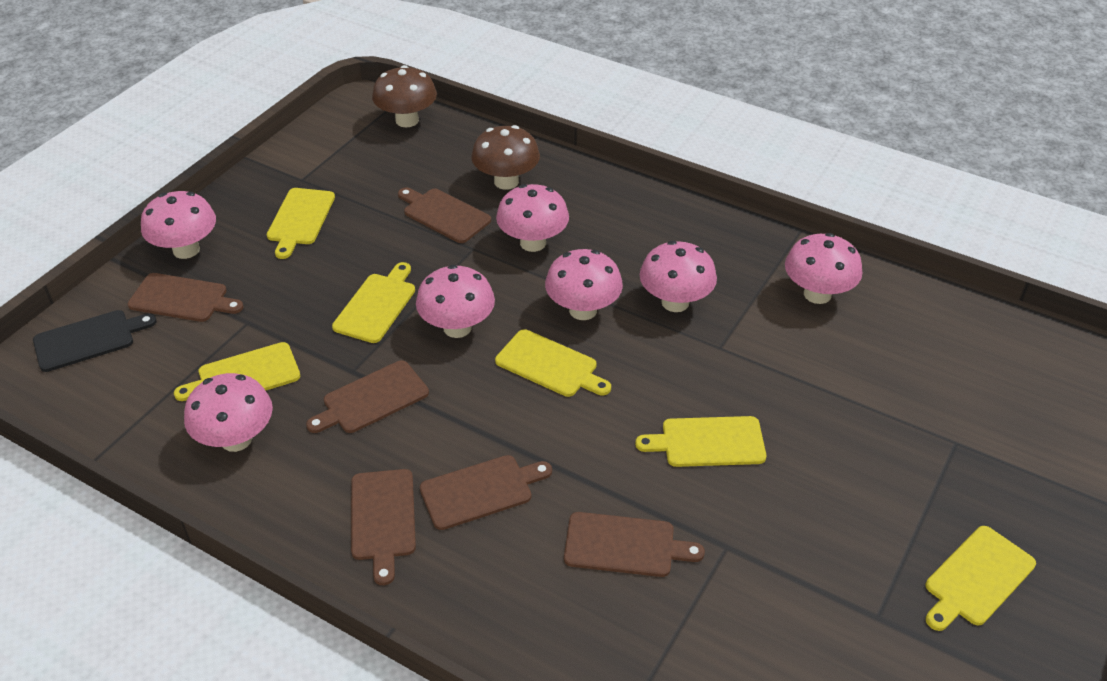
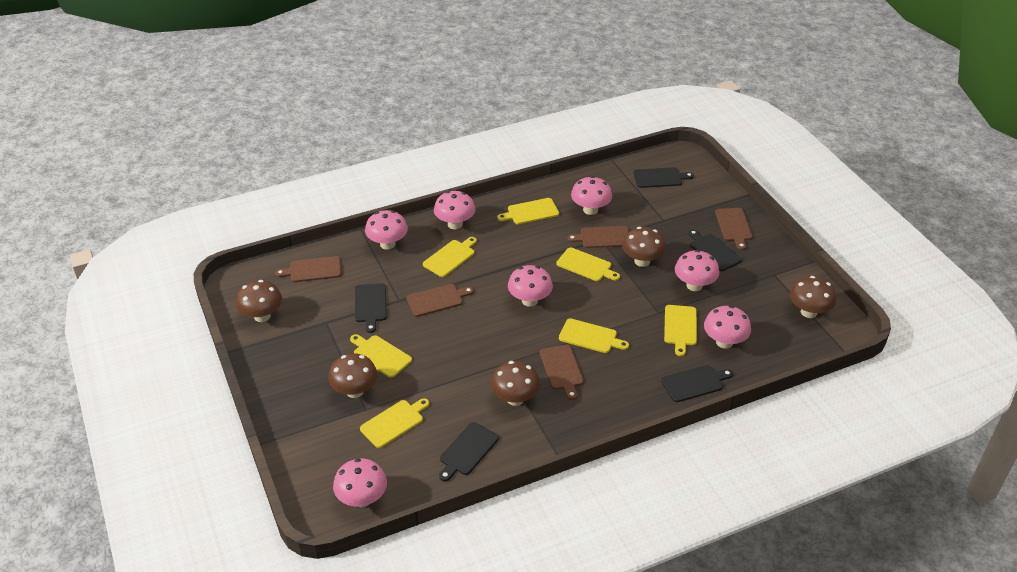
black cutting board: [33,310,157,372] = 1 -> [355,283,387,333] [439,422,499,481] [633,167,694,188] [661,365,733,402] [688,229,742,271] = 5
brown cutting board: [128,273,244,322] [306,360,429,433] [351,469,416,585] [398,187,491,243] [420,455,552,530] [564,512,705,577] = 6 -> [275,256,341,282] [406,284,474,317] [540,345,584,400] [567,226,629,248] [715,208,753,250] = 5
brown mushroom: [372,65,437,127] [471,125,540,190] = 2 -> [236,280,282,322] [328,353,378,398] [491,361,540,406] [622,227,666,267] [790,276,836,318] = 5
yellow cutting board: [174,342,300,401] [267,188,335,259] [332,262,415,343] [495,329,611,397] [635,416,766,467] [926,526,1036,631] = 6 -> [350,334,412,378] [360,398,429,448] [423,237,477,277] [497,198,559,224] [556,247,620,281] [559,318,629,353] [664,305,697,356] = 7

